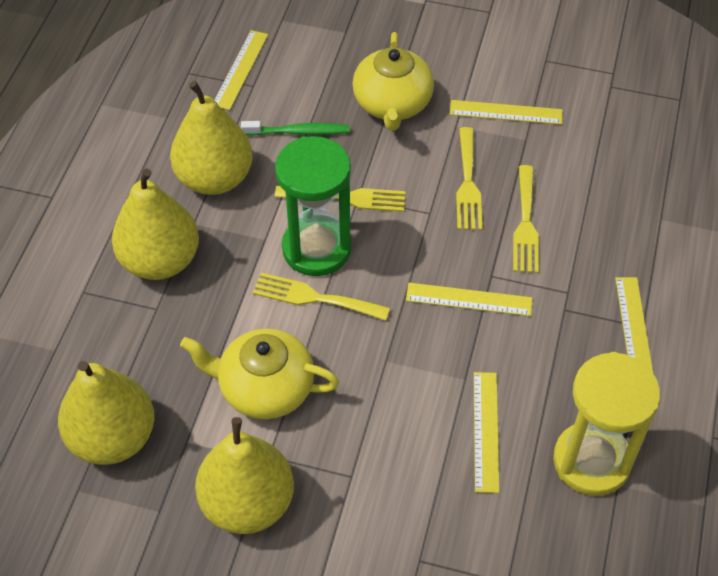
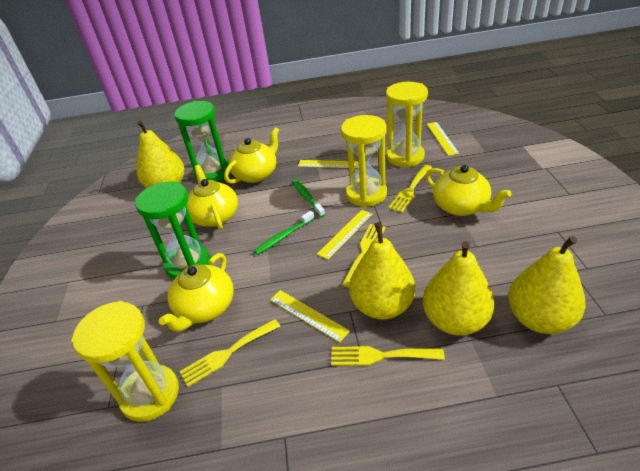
green hourglass: [275,136,352,276] = 1 -> [135,181,210,279] [174,101,230,182] = 2
green toothbrush: [241,121,349,136] = 1 -> [254,211,315,255] [292,179,325,217] = 2
yellow hourglass: [553,352,660,496] = 1 -> [71,301,179,422] [341,115,387,207] [386,82,428,168] = 3
yellow ruler: [215,30,268,110] [406,283,532,316] [450,100,563,125] [474,372,499,493] [615,277,653,372] = 5 -> [270,290,350,342] [298,160,359,168] [317,210,373,260] [427,122,459,156] = 4
yellow teapot: [180,328,339,419] [352,32,434,131] = 2 -> [159,253,234,332] [186,165,238,230] [224,127,279,184] [425,165,512,216] = 4

